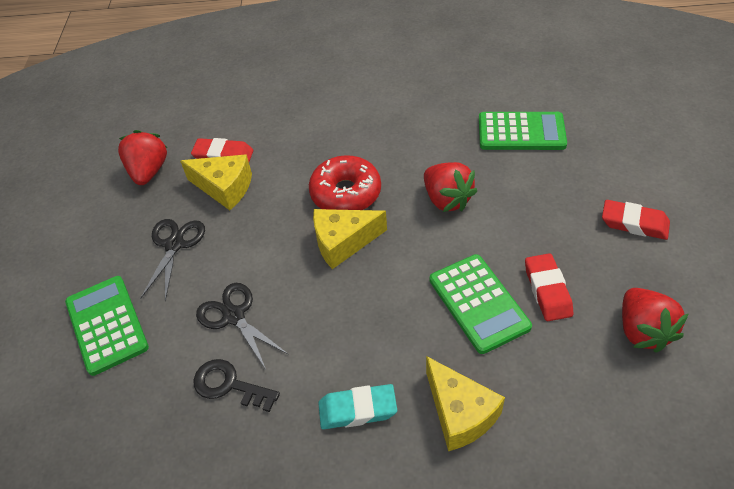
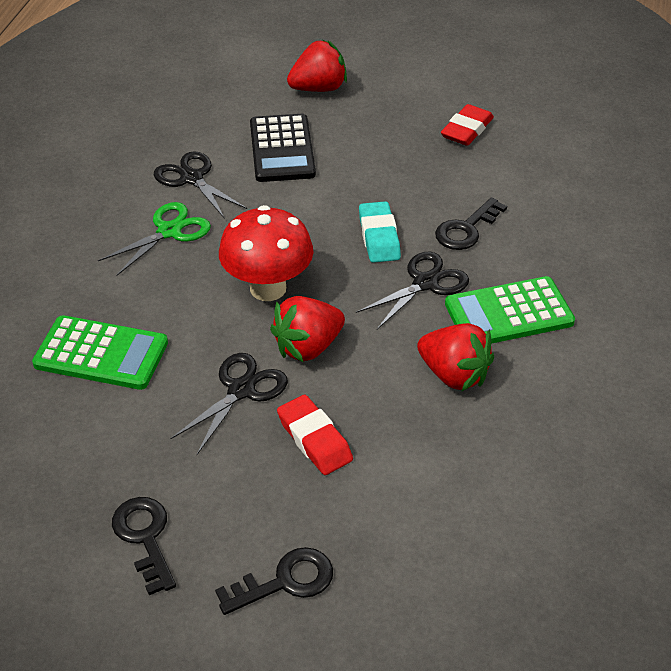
black calculator: none = 0 -> [250,114,316,182] = 1
black key: [193,359,280,412] = 1 -> [112,497,176,595] [215,547,333,615] [435,197,507,250] = 3
black scissors: [140,219,205,301] [196,283,289,369] = 2 -> [154,151,247,219] [170,353,288,455] [356,252,469,329] = 3
green calculator: [65,276,149,376] [430,254,532,354] [479,112,567,150] = 3 -> [32,315,168,390] [445,276,575,344] = 2
green scissors: none = 0 -> [98,202,211,276] = 1
red donut: [309,155,381,210] = 1 -> none = 0
red eraser: [191,138,253,161] [525,253,574,321] [602,200,670,240] = 3 -> [277,395,353,475] [441,104,494,146] = 2
red mushroom: none = 0 -> [219,205,314,301] = 1
yellow cheese: [180,154,252,210] [313,209,387,269] [426,356,505,451] = 3 -> none = 0

